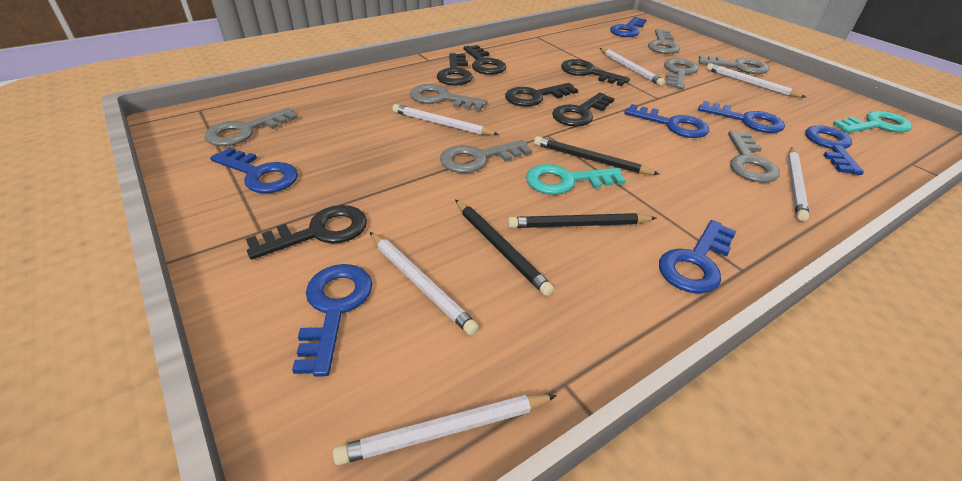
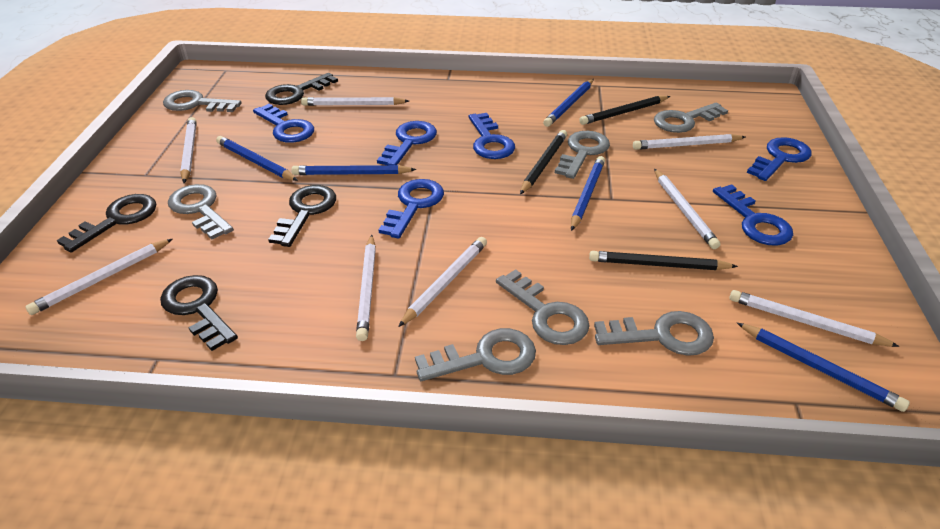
black key: [246,205,367,260] [437,53,473,86] [464,45,506,75] [505,83,578,107] [552,92,614,127] [561,59,630,86] = 6 -> [57,194,156,253] [160,275,238,351] [265,73,338,105] [268,185,336,247] = 4
blue key: [210,147,298,193] [292,264,372,377] [610,17,647,37] [624,104,709,138] [659,220,736,294] [698,101,785,133] [805,126,864,175] = 7 -> [253,104,314,143] [377,121,437,165] [379,179,444,239] [469,113,515,159] [713,184,793,246] [747,137,812,181] = 6
blue pencil: none = 0 -> [216,136,298,181] [291,165,416,175] [543,79,594,127] [571,156,605,231] [737,323,910,412] = 5
turquoise key: [526,164,626,195] [833,111,912,133] = 2 -> none = 0
white pencil: [333,394,557,465] [370,232,479,336] [392,104,499,135] [600,48,665,86] [706,63,806,98] [787,147,809,221] = 6 -> [25,239,172,315] [180,117,197,183] [301,97,409,106] [356,235,376,341] [398,237,487,327] [633,134,745,150] [654,169,720,249] [729,290,900,347] = 8

